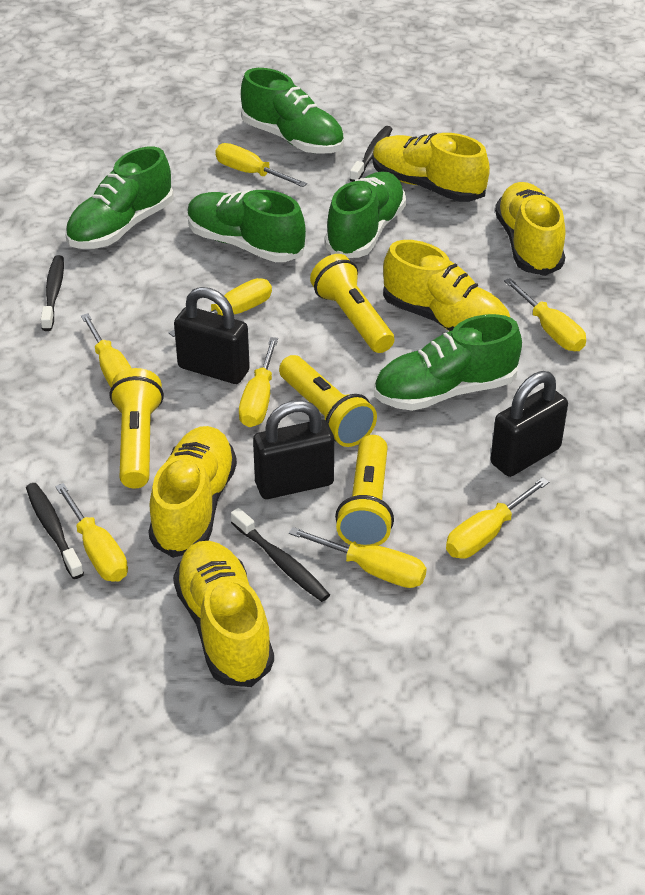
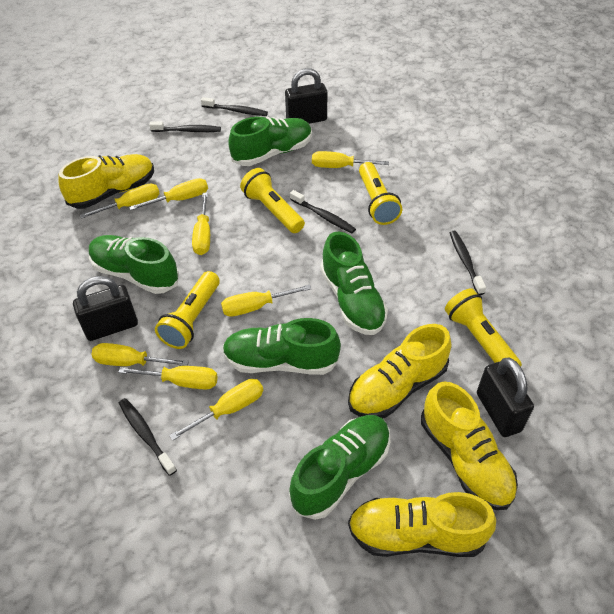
black toothbrush: [26,483,84,579] [41,255,64,331] [231,508,330,602] [349,126,392,182] = 4 -> [119,398,177,476] [149,122,221,132] [201,97,268,116] [290,190,356,233] [450,231,486,295] = 5
yellow shoe: [148,426,237,558] [173,541,274,687] [372,133,490,202] [383,240,510,331] [495,182,565,276] = 5 -> [58,154,154,209] [348,324,451,418] [348,492,496,557] [421,381,518,510] = 4

